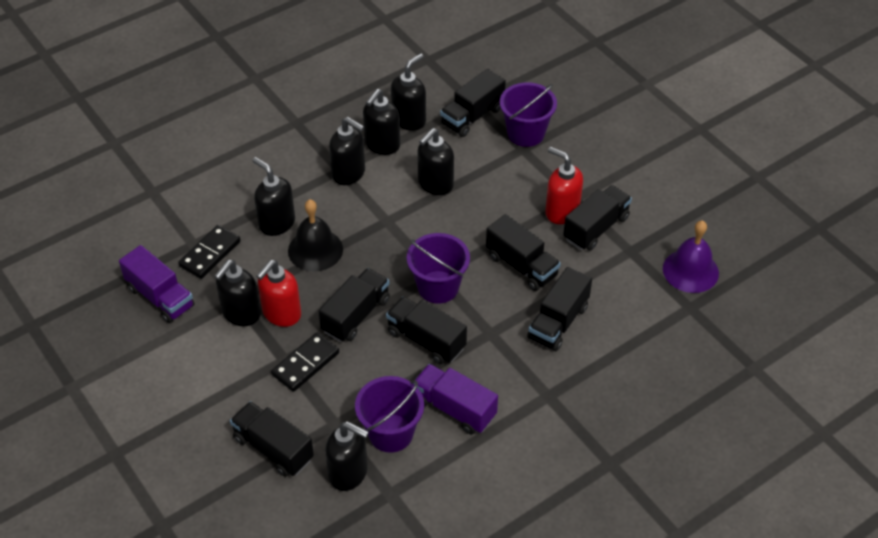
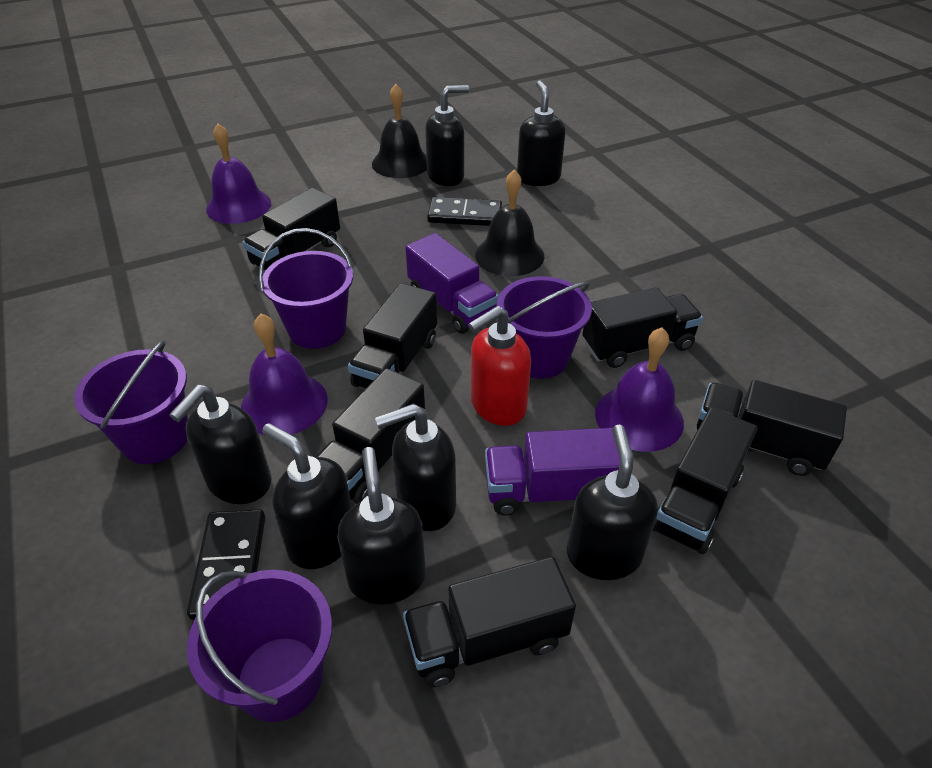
black bell: [288,199,343,272] = 1 -> [372,84,427,178] [475,170,545,276] = 2
purple bell: [663,220,719,293] = 1 -> [206,123,271,224] [241,314,328,435] [595,327,684,452] = 3
purple bucket: [355,376,424,453] [407,233,470,304] [500,82,557,147] = 3 -> [74,340,188,464] [187,570,332,722] [259,228,353,349] [497,276,592,379] = 4
red soap dispenser: [256,260,301,327] [545,147,583,224] = 2 -> [468,306,531,426] = 1

